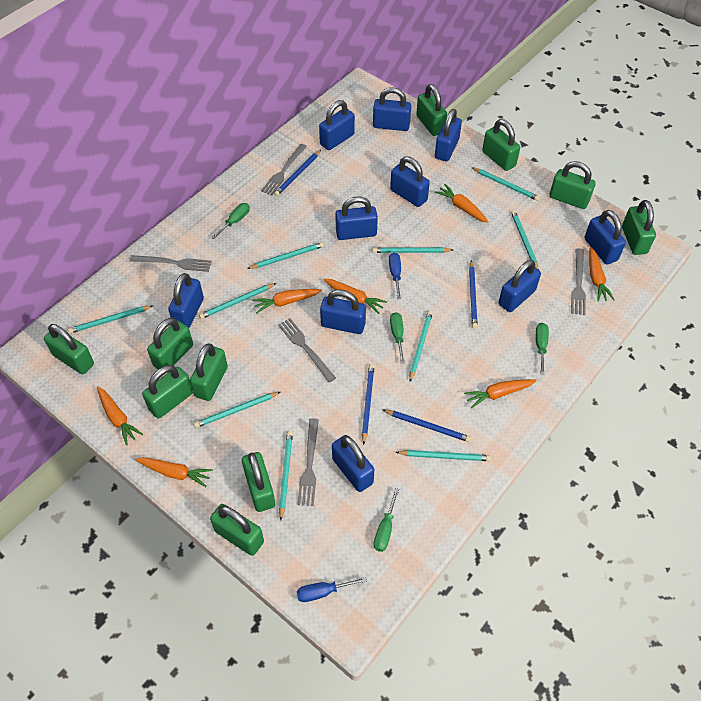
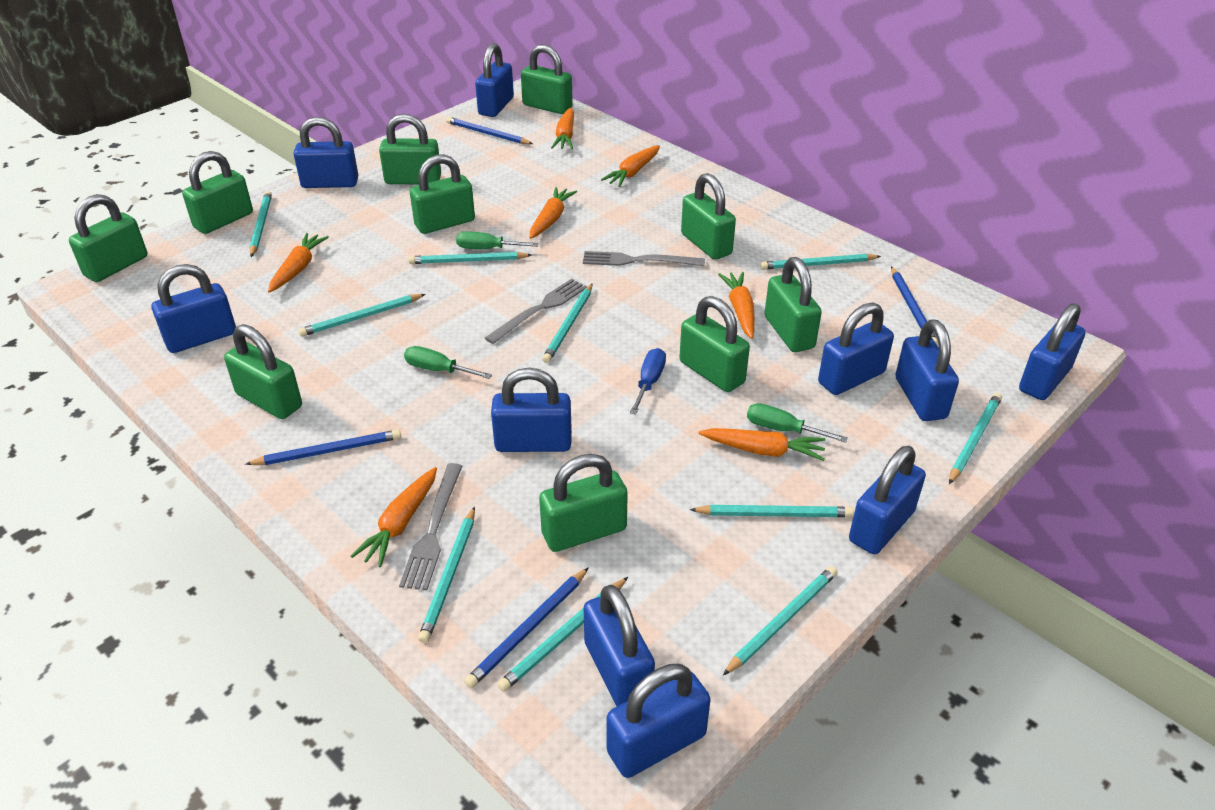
blue screwdriver: [297,577,367,602] [389,253,401,299] = 2 -> [630,348,666,414] = 1
green screwdriver: [211,203,250,239] [374,488,399,552] [390,312,405,363] [536,323,549,375] = 4 -> [404,346,492,379] [456,231,538,249] [747,403,848,442] = 3
grey fork: [130,255,212,272] [261,144,307,195] [278,318,336,383] [297,418,319,506] [571,248,586,315] = 5 -> [399,463,463,590] [485,279,587,344] [583,251,705,266] = 3

